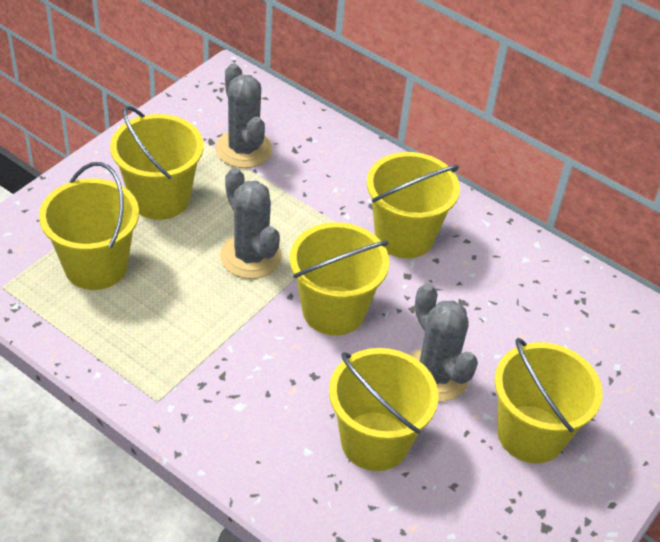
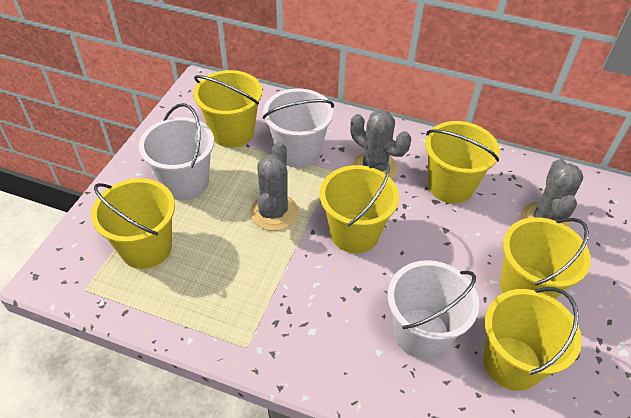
white bucket: none = 0 -> [139,103,214,200] [262,88,334,168] [388,260,479,359] = 3

